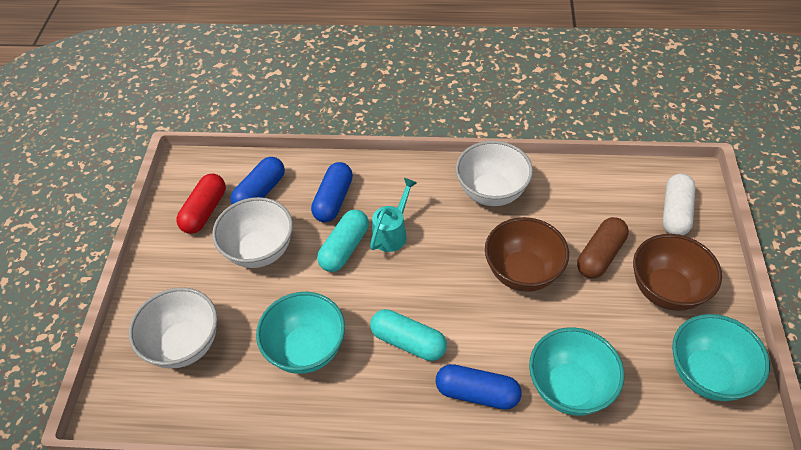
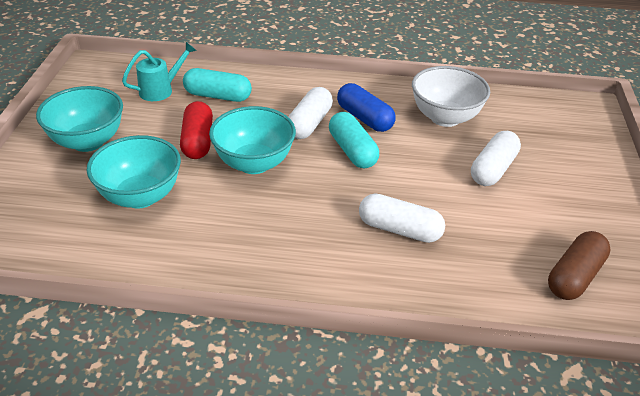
blue capsule: [230,157,285,204] [311,162,353,222] [436,364,522,410] = 3 -> [337,83,395,132] = 1
brown bowl: [485,217,569,292] [633,234,722,311] = 2 -> none = 0
white bowl: [129,287,218,368] [212,197,293,268] [456,141,533,206] = 3 -> [412,66,490,127] = 1
white capsule: [663,174,696,235] = 1 -> [288,87,333,139] [359,194,445,243] [471,131,521,186] = 3

